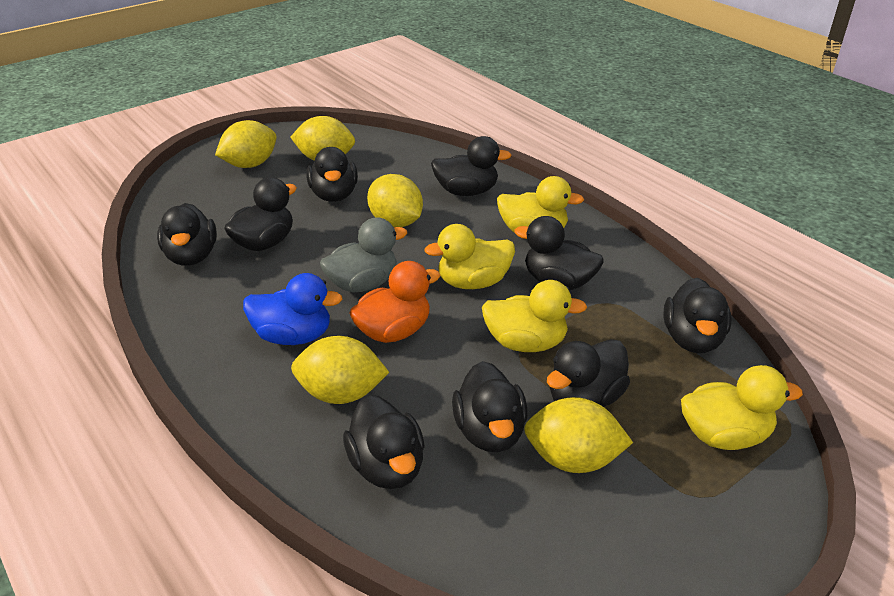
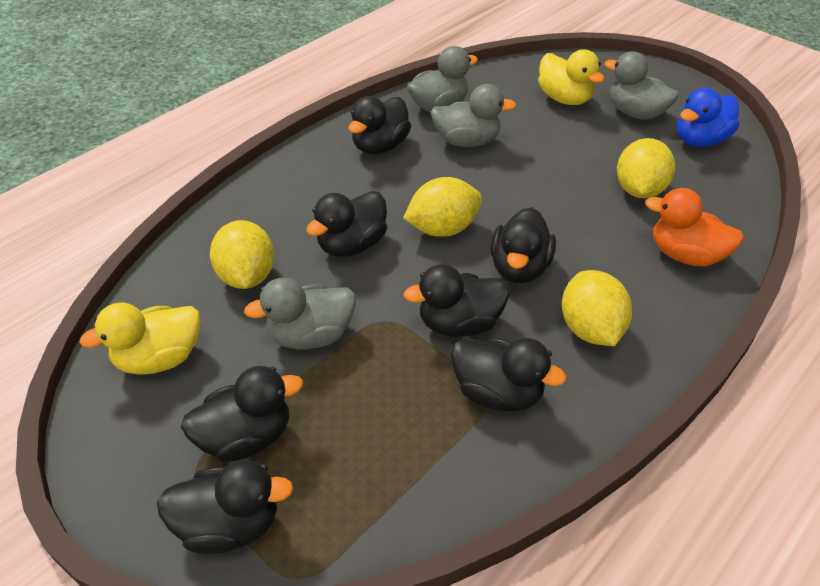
black duck: [157,203,217,266] [224,177,297,251] [306,147,358,202] [343,395,425,489] [431,136,511,196] [452,361,528,452] [514,216,603,290] [547,339,630,407] [664,278,732,353] = 9 -> [157,459,294,554] [181,366,303,462] [306,191,387,257] [348,96,411,154] [403,264,510,337] [451,338,566,412] [490,207,556,283] = 7
grey duck: [320,217,407,292] = 1 -> [244,277,356,350] [407,46,478,112] [430,84,517,147] [604,51,679,120] = 4
yellow duck: [424,224,515,289] [482,280,587,352] [497,176,584,232] [681,365,803,450] = 4 -> [79,303,200,375] [538,49,604,105] = 2
yellow lemon: [215,120,277,168] [290,116,355,161] [291,336,389,404] [367,174,423,227] [524,397,633,473] = 5 -> [210,220,274,289] [403,177,482,237] [562,270,632,346] [617,138,675,198] = 4

